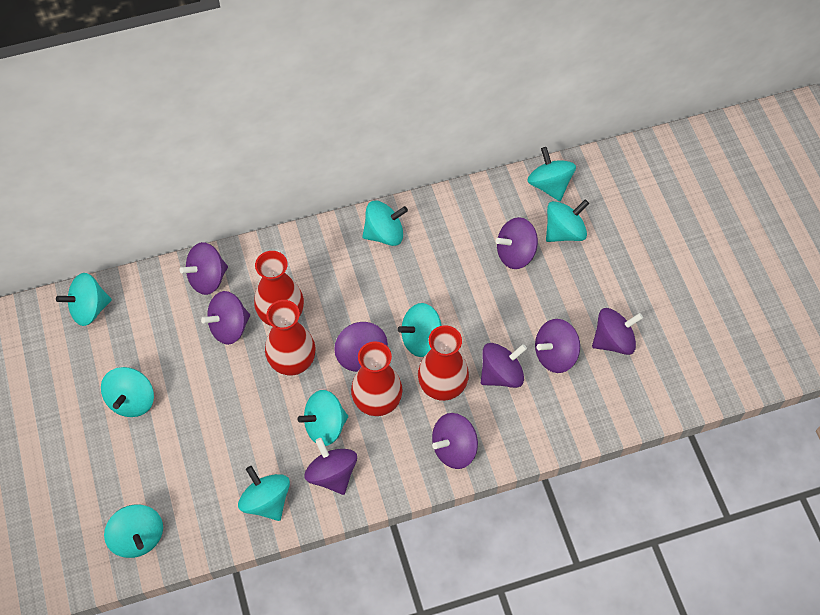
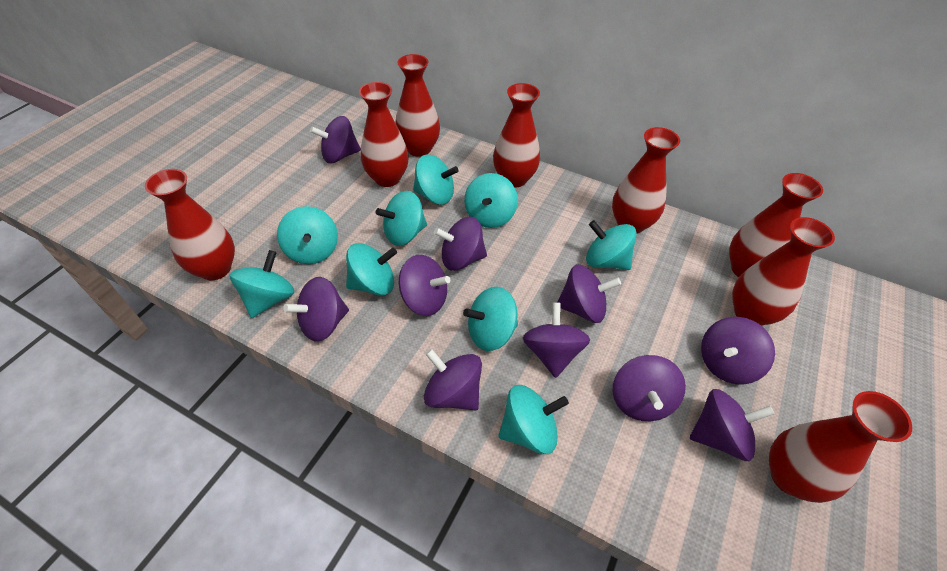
purple spinning top: [179,242,228,295] [201,291,250,345] [304,438,357,495] [334,322,388,372] [432,413,478,469] [481,343,527,388] [496,217,538,269] [535,319,580,373] [592,308,643,355] = 9 -> [283,277,349,342] [310,116,361,163] [399,255,450,316] [424,349,482,411] [434,217,487,271] [523,302,590,378] [557,264,621,323] [613,355,686,421] [690,389,775,461] [701,317,775,384] = 10
red vase: [254,251,304,326] [265,300,316,376] [351,341,403,416] [418,325,469,401] = 4 -> [145,169,235,280] [359,82,409,187] [396,54,440,157] [493,83,540,188] [612,127,680,234] [729,173,823,277] [732,217,835,326] [769,391,912,503] = 8

